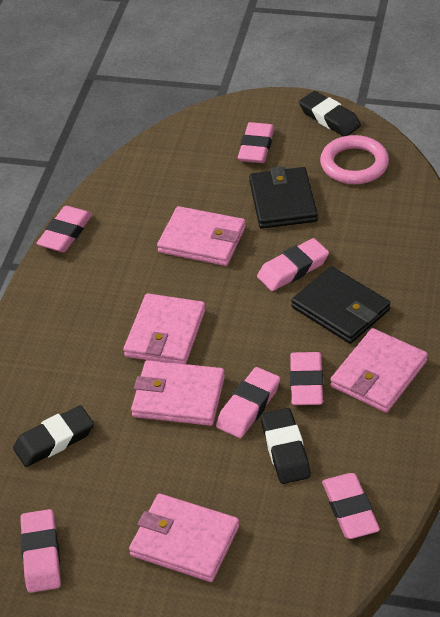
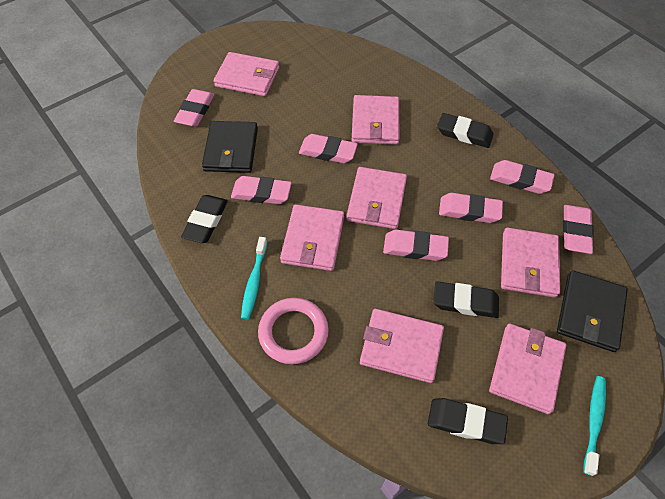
black eraser: [13,405,94,467] [261,408,311,484] [299,91,361,136] = 3 -> [181,195,228,243] [428,398,508,444] [433,281,499,318] [437,113,494,148] = 4
pink wallet: [124,293,206,364] [129,494,239,582] [131,360,225,426] [157,206,246,266] [330,328,428,413] = 5 -> [214,52,279,96] [280,204,344,271] [347,167,407,229] [352,95,399,145] [360,309,444,383] [489,324,566,414] [501,228,560,298] = 7
turquoise toothbrush: none = 0 -> [241,237,267,320] [583,376,606,476] = 2

